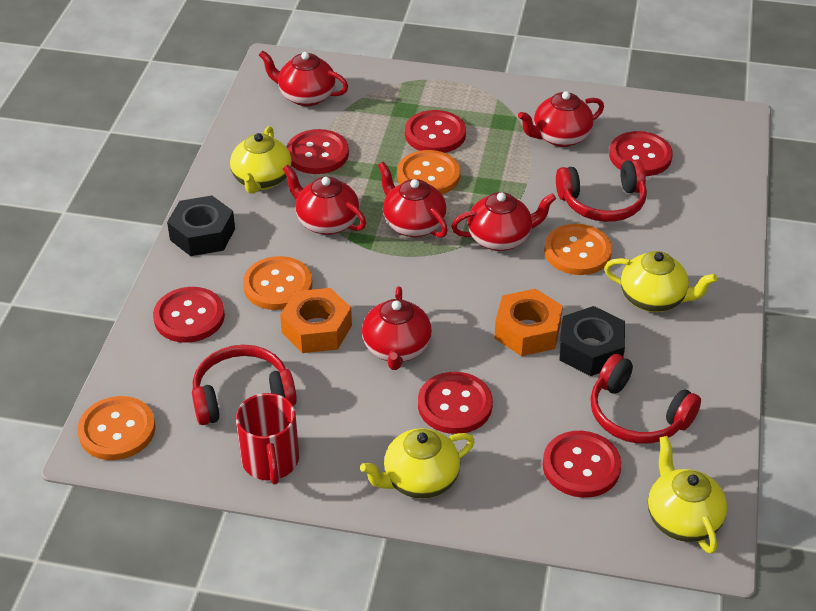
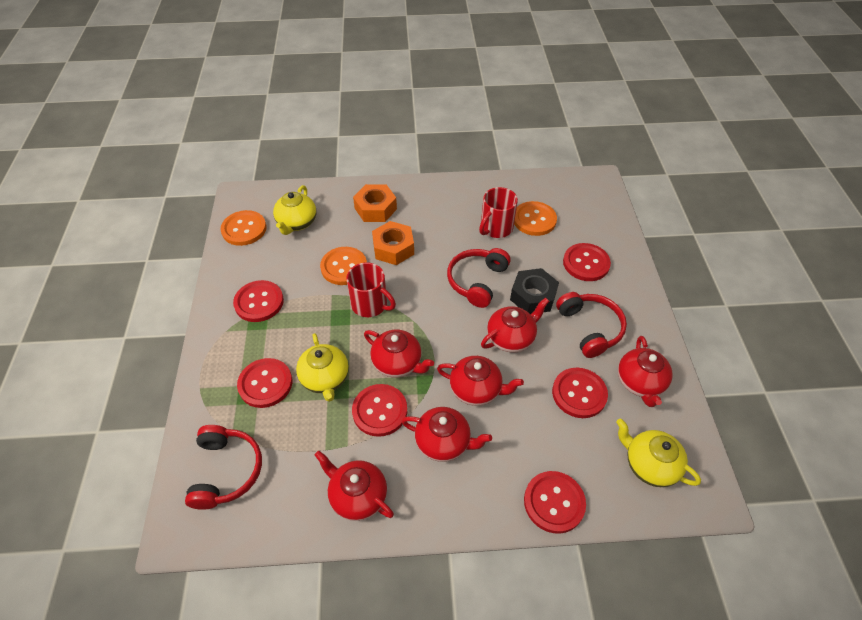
black nut: [167,196,235,256] [559,306,625,376] = 2 -> [510,268,559,314] = 1
orange button: [77,396,156,460] [243,256,312,310] [397,150,460,194] [544,224,612,275] = 4 -> [221,210,266,246] [320,247,367,285] [514,201,557,236] = 3
red mug: [236,393,299,484] = 1 -> [346,263,396,317] [479,187,518,238] = 2
yellow teapot: [230,126,292,194] [360,428,475,499] [604,251,717,312] [648,436,727,554] = 4 -> [273,185,316,235] [296,333,349,402] [616,418,701,487] = 3

